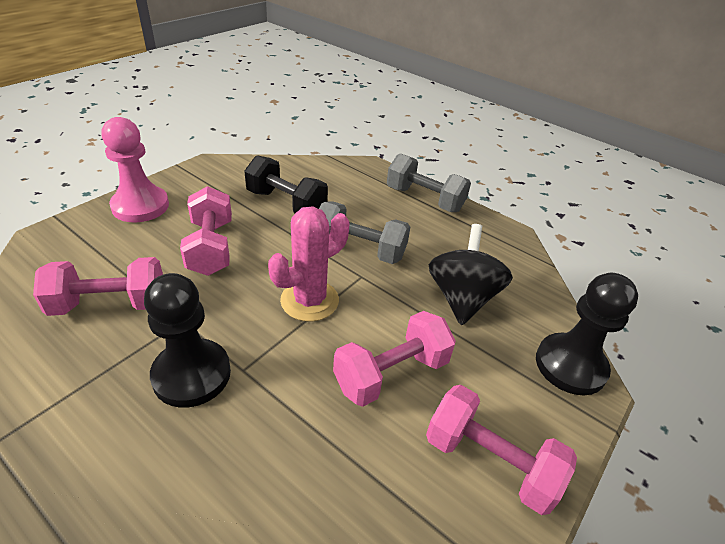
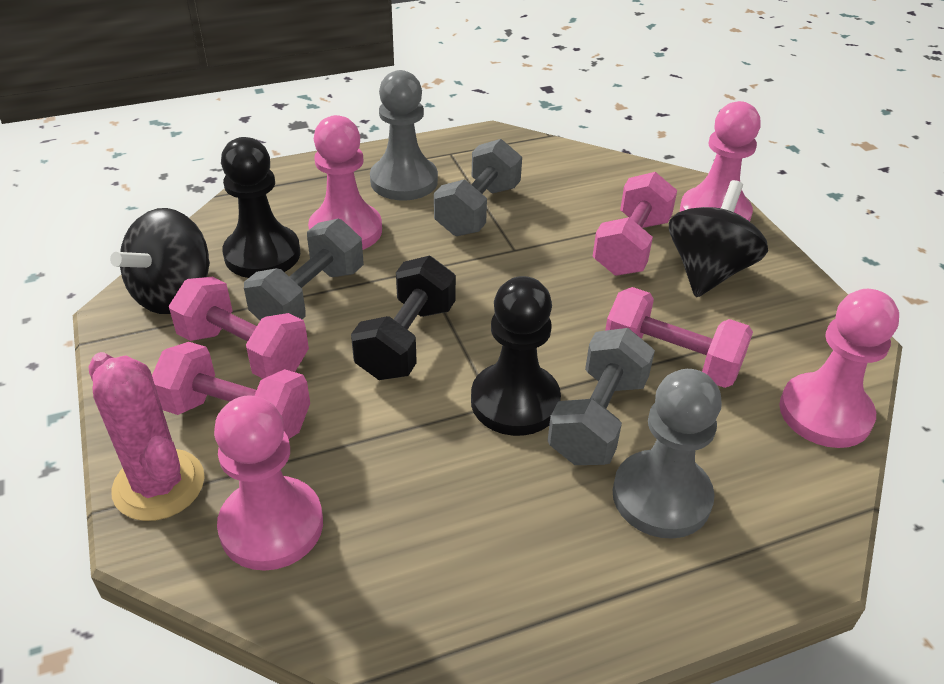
black spinning top: [429,224,513,325] = 1 -> [110,208,210,314] [669,180,768,297] = 2
grey dumbbell: [319,201,410,264] [387,153,471,212] = 2 -> [244,219,364,320] [434,139,522,236] [548,328,655,465] = 3
grey pawn: none = 0 -> [370,70,438,201] [613,369,722,539] = 2
pink pawn: [101,117,169,222] = 1 -> [214,395,323,571] [308,115,382,250] [680,101,761,221] [779,289,899,448] = 4

